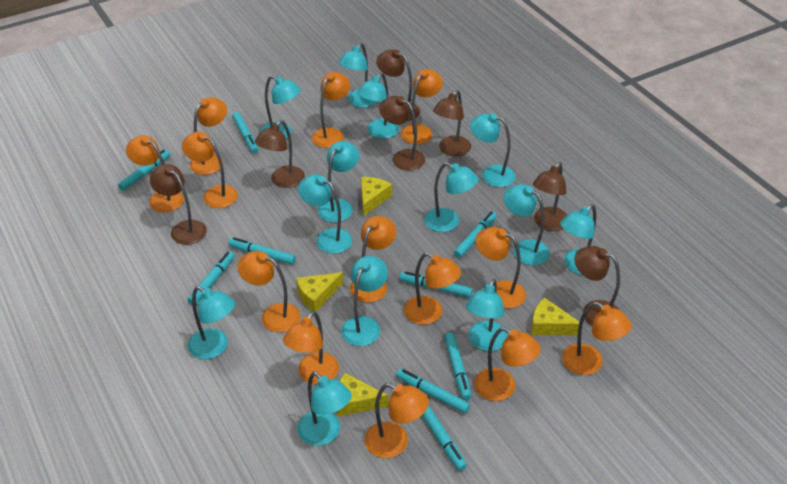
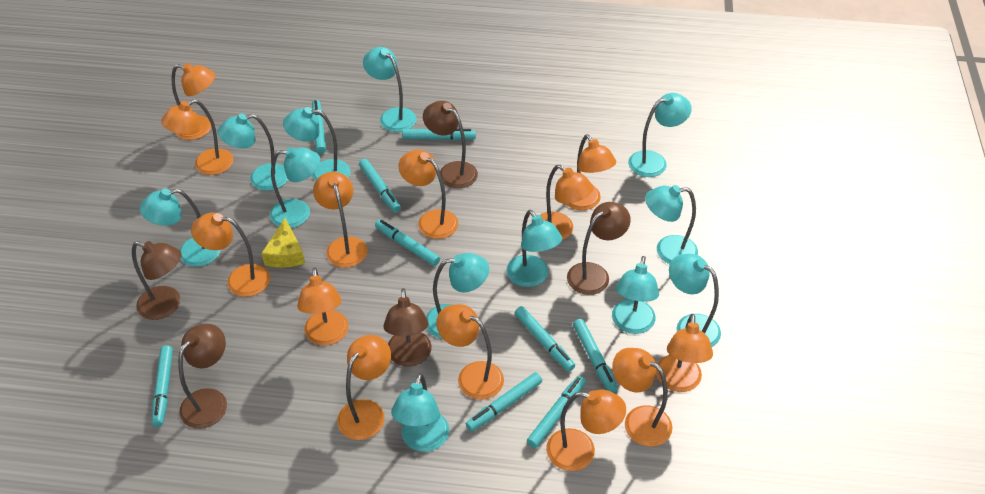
brown lamp: [150,164,207,245] [255,120,305,188] [376,49,420,121] [379,96,425,170] [433,90,471,156] [533,162,567,231] [574,246,620,326] = 7 -> [132,241,181,320] [178,324,227,429] [383,288,432,367] [423,101,478,188] [567,202,631,295] = 5
turquoise lamp: [188,286,235,359] [260,76,301,139] [297,371,352,446] [298,174,352,254] [318,141,359,222] [338,43,377,108] [341,256,388,346] [357,73,399,139] [424,162,478,232] [466,279,508,351] [470,113,515,187] [504,184,550,265] [560,204,596,275] = 13 -> [139,189,221,267] [218,114,288,191] [270,147,320,228] [283,107,351,181] [363,47,417,132] [391,373,449,452] [426,253,489,339] [506,210,562,287] [612,256,659,334] [628,93,692,177] [645,185,698,264] [669,254,721,347] = 12
yellow cheese: [296,272,343,312] [337,373,388,416] [361,177,392,217] [531,297,579,335] = 4 -> [261,218,305,268] = 1

